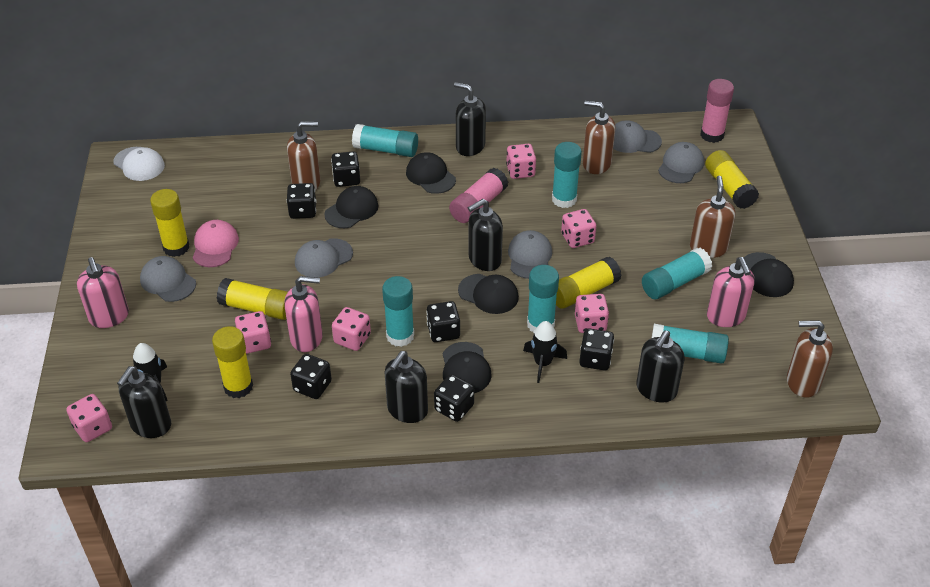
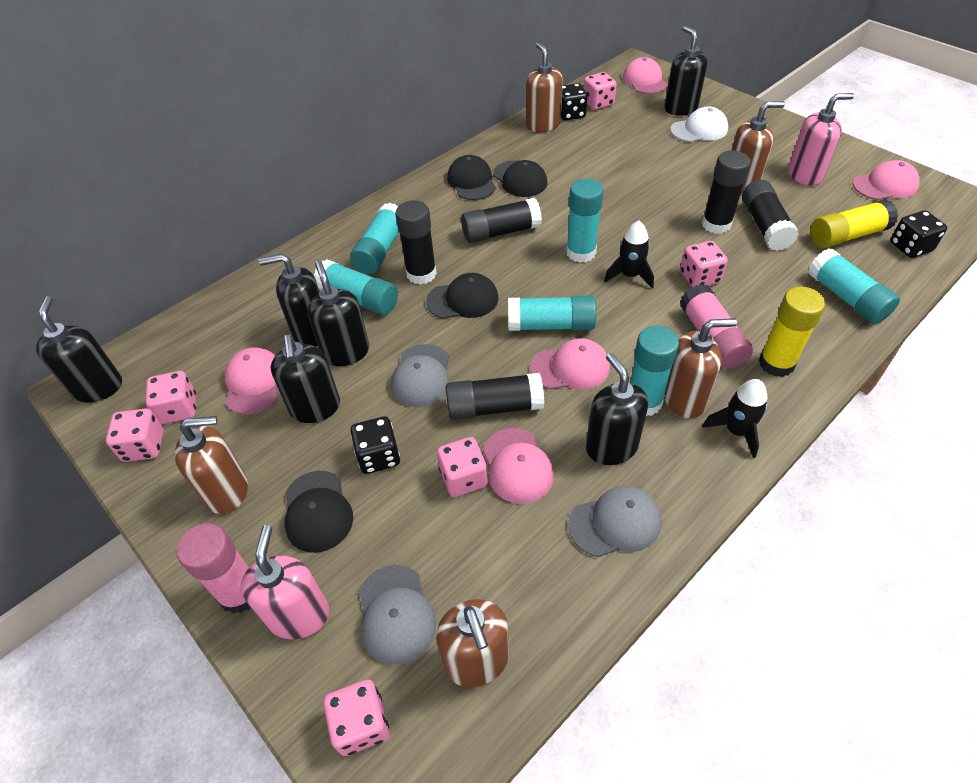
black cap: [325,186,378,228] [406,152,456,194] [443,342,491,393] [458,274,519,314] [744,252,794,297] = 5 -> [285,471,353,553] [426,273,499,319] [447,155,496,200] [493,160,547,197] = 4
black dice: [287,183,317,219] [290,354,332,399] [331,151,360,187] [426,301,460,342] [434,374,474,422] [579,328,614,370] = 6 -> [350,416,400,474] [561,83,587,121] [890,210,947,258] = 3
black glue stick: none = 0 -> [395,200,437,285] [446,373,544,420] [461,198,542,243] [702,151,751,234] [742,180,799,251] = 5
black soap dispenser: [117,366,171,438] [384,351,428,423] [454,82,486,156] [468,199,503,271] [636,330,684,403] = 5 -> [36,296,122,402] [259,254,319,347] [271,335,340,423] [307,261,369,366] [586,353,648,465] [664,26,708,116] = 6
brown soap dispenser: [287,121,320,190] [583,101,615,174] [690,176,736,258] [787,320,833,398] = 4 -> [175,416,248,514] [436,599,509,687] [526,42,563,132] [664,318,737,418] [731,101,785,193] = 5
grey cap: [140,256,196,302] [295,238,353,278] [508,230,552,279] [613,120,662,153] [658,142,704,183] = 5 -> [359,565,436,665] [391,344,449,407] [568,486,661,557] = 3
pink cap: [193,220,239,267] = 1 -> [225,347,277,415] [483,428,554,504] [531,338,610,389] [623,57,667,94] [852,160,920,200] = 5
pink soap dispenser: [77,257,129,328] [284,276,323,352] [707,257,755,327] = 3 -> [241,525,329,639] [788,93,854,186] = 2
yellow glue stick: [150,189,189,257] [212,326,253,398] [217,278,288,320] [556,257,622,309] [705,150,759,209] = 5 -> [759,287,825,377] [810,199,898,248] = 2

